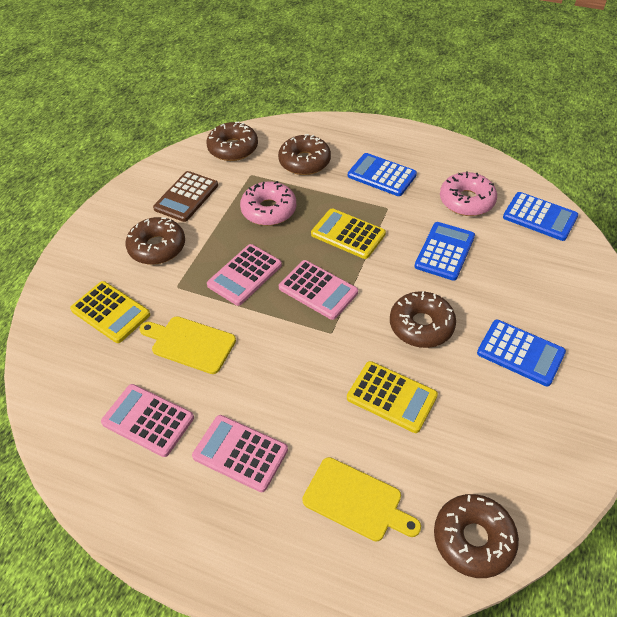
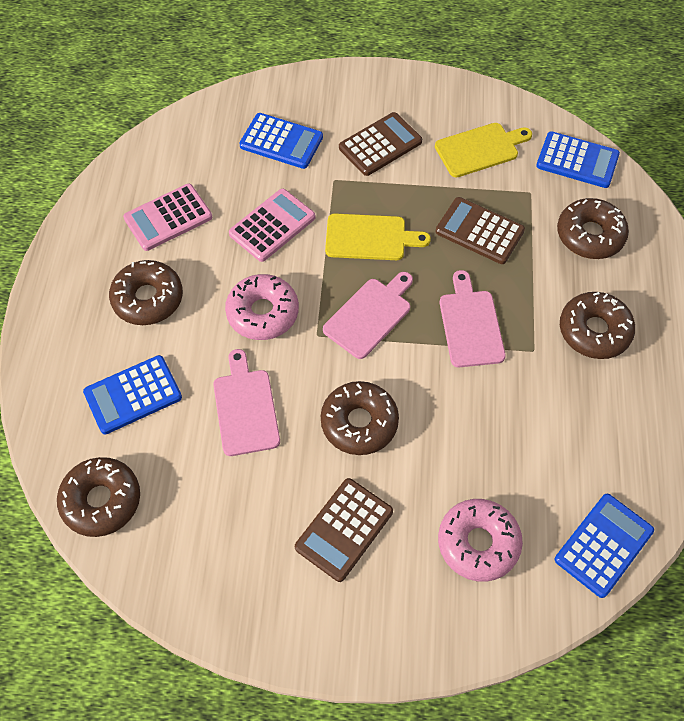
brown calculator: [153,171,218,222] = 1 -> [295,478,393,582] [339,112,422,176] [435,197,525,264] = 3
pink calculator: [101,384,194,457] [192,415,288,492] [207,244,282,306] [279,260,358,320] = 4 -> [123,184,212,251] [229,189,316,262] = 2
pink cutting board: none = 0 -> [213,349,280,456] [323,272,413,359] [440,270,506,367] = 3
yellow calculator: [70,281,150,343] [311,208,386,259] [347,361,438,433] = 3 -> none = 0

